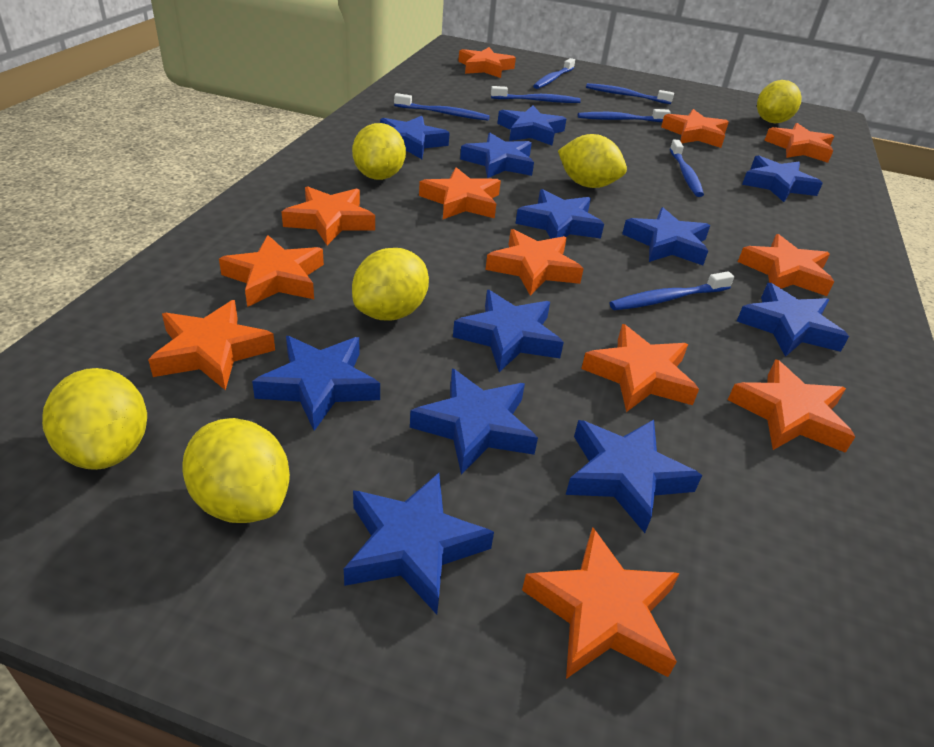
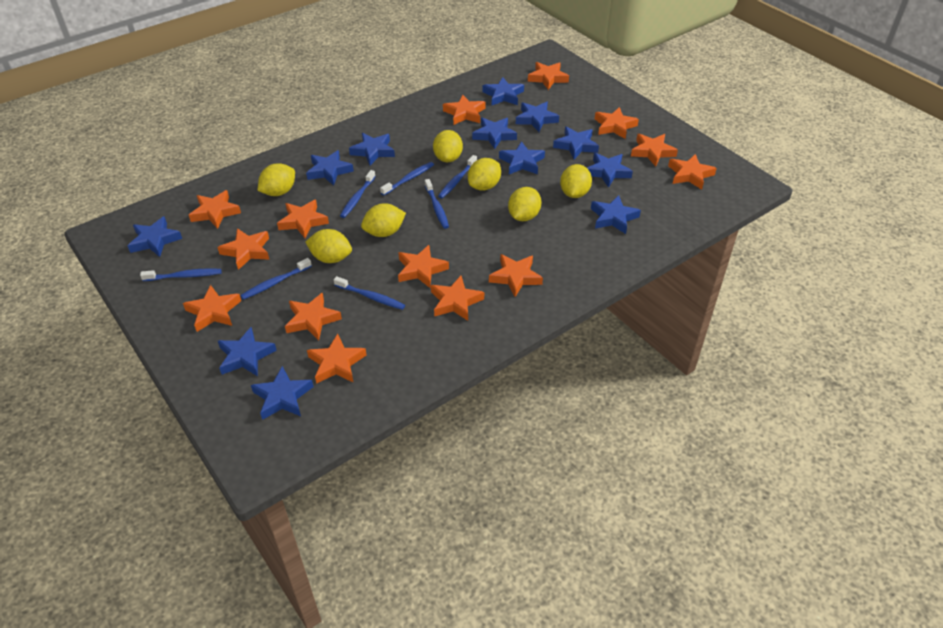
orange star: [148,300,275,390] [219,235,324,307] [281,186,375,245] [419,167,501,219] [458,47,516,78] [485,229,584,296] [522,527,680,679] [581,324,699,412] [661,109,729,148] [728,359,855,453] [738,234,834,296] [764,123,834,163] = 12 -> [183,285,241,332] [189,190,241,229] [217,228,269,270] [277,199,329,238] [285,292,342,340] [307,334,367,384] [398,245,449,288] [431,276,484,321] [443,95,486,125] [489,254,543,297] [528,62,569,90] [595,107,639,139] [631,134,678,166] [668,154,717,190] = 14
yellow lemon: [42,368,147,470] [182,418,290,523] [352,123,406,180] [352,248,429,321] [558,134,627,188] [757,80,802,123] = 6 -> [258,163,295,196] [305,229,352,263] [361,203,406,237] [433,130,463,162] [468,158,501,190] [508,187,541,221] [560,164,592,198] = 7

